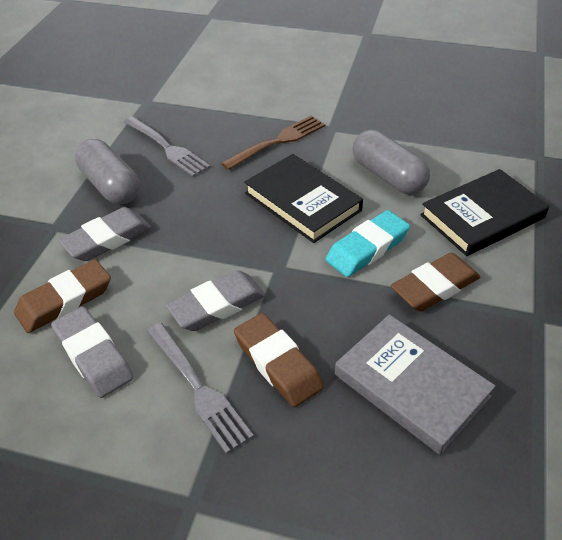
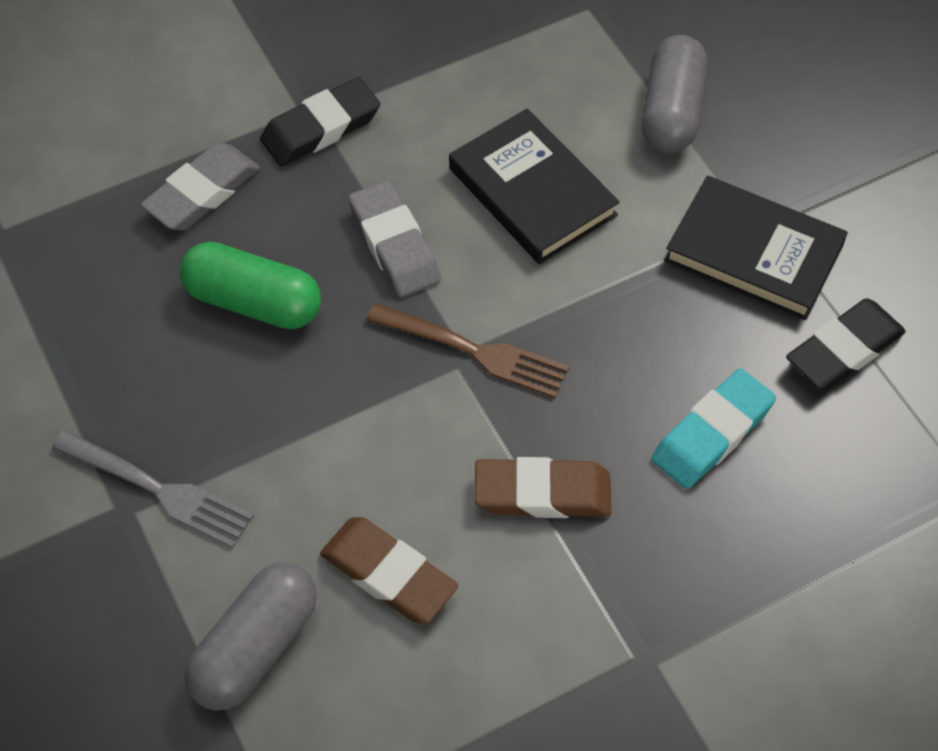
black eraser: none = 0 -> [260,77,380,166] [786,298,906,390] = 2
brown eraser: [14,259,111,333] [234,313,324,407] [391,253,480,312] = 3 -> [320,517,458,624] [474,457,611,518] = 2
green capsule: none = 0 -> [180,242,321,329] = 1
grey book: [335,315,496,455] = 1 -> none = 0
grey eraser: [51,307,134,398] [58,207,152,261] [166,270,266,331] = 3 -> [140,142,260,231] [348,180,441,298] = 2
grey fork: [124,116,210,177] [147,323,254,454] = 2 -> [52,430,254,548] = 1

